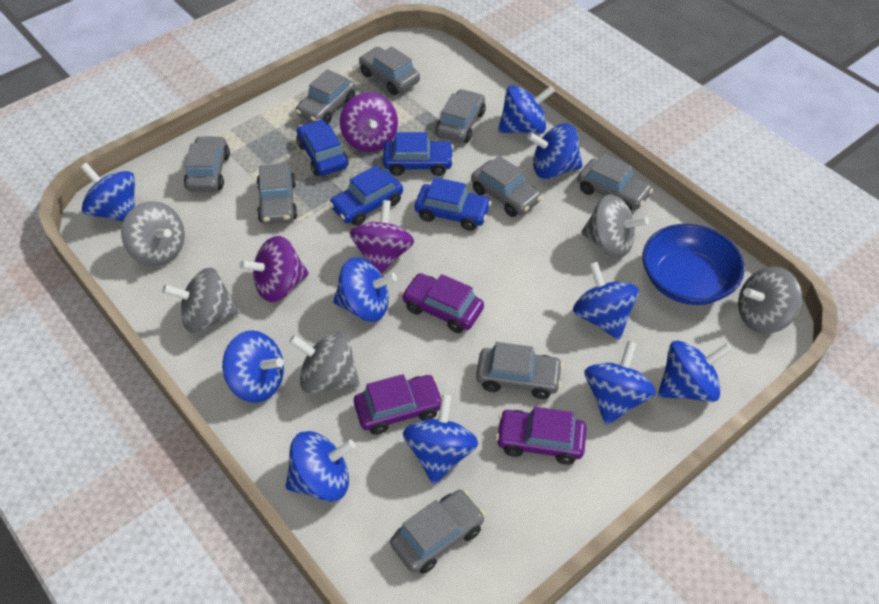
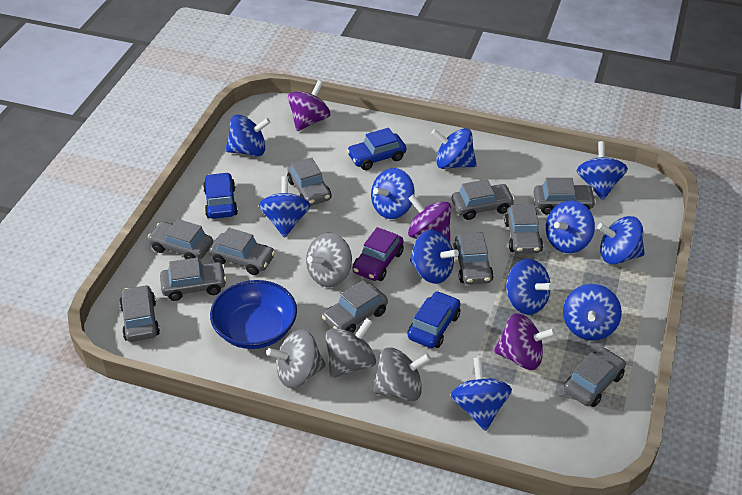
blue car: [297,119,349,176] [329,165,403,226] [383,132,454,176] [415,177,491,231] = 4 -> [203,172,238,219] [347,128,406,170] [407,291,460,348] = 3
blue spinning top: [80,163,135,221] [222,330,284,403] [285,431,356,502] [333,257,397,322] [403,394,478,485] [498,85,555,134] [527,124,583,179] [573,262,639,340] [584,341,656,425] [658,341,732,402] = 10 -> [226,115,271,157] [259,176,311,238] [371,168,415,219] [410,230,459,284] [431,128,477,169] [451,357,512,431] [505,259,554,315] [546,201,595,253] [563,284,622,341] [577,141,628,200] [597,216,645,264] = 11
grey car: [184,136,230,192] [257,163,298,224] [296,69,356,125] [359,46,420,95] [390,490,485,574] [435,89,486,143] [471,156,542,217] [476,342,563,399] [577,154,653,211] = 9 -> [119,285,160,342] [148,219,213,259] [160,258,227,301] [209,228,275,275] [287,157,331,206] [322,280,388,333] [452,179,515,220] [453,233,494,285] [504,204,543,254] [533,178,596,214] [564,347,626,407] = 11
grey spinning top: [121,201,185,266] [162,267,240,333] [289,331,360,393] [581,194,649,258] [738,267,802,334] = 5 -> [266,329,326,388] [306,233,352,287] [326,318,376,378] [372,347,431,401] = 4
purple car: [354,374,442,435] [401,273,484,333] [496,407,586,465] = 3 -> [353,227,404,281] = 1

